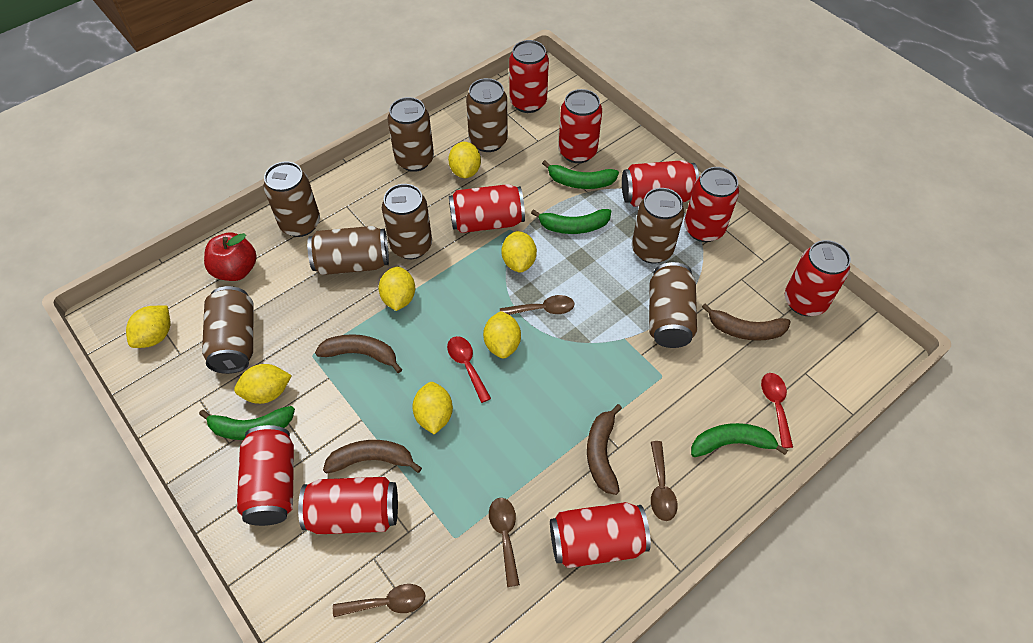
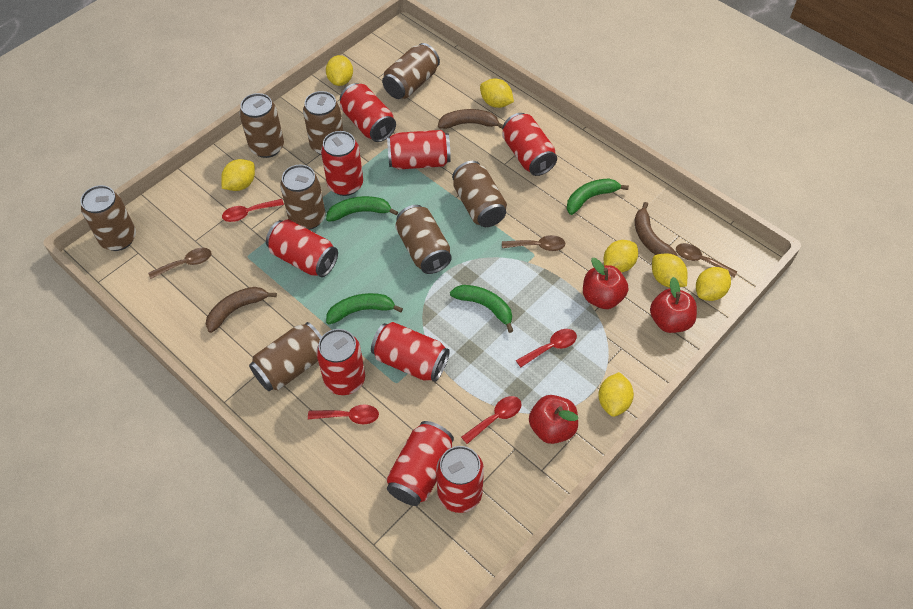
brown banana: [315,334,402,373] [323,440,422,474] [587,404,622,495] [702,303,790,341] = 4 -> [206,287,277,333] [438,109,503,129] [635,202,678,256] = 3
brown spoon: [333,584,426,617] [489,498,520,587] [500,295,574,315] [651,441,678,521] = 4 -> [148,248,211,279] [502,235,565,251] [676,243,737,277] = 3
red apple: [204,233,257,281] = 1 -> [529,395,578,444] [583,258,628,309] [650,277,697,333] = 3
red spoon: [447,336,491,403] [761,373,793,448] = 2 -> [222,199,284,222] [308,404,379,424] [461,396,521,444] [516,329,577,367] = 4

